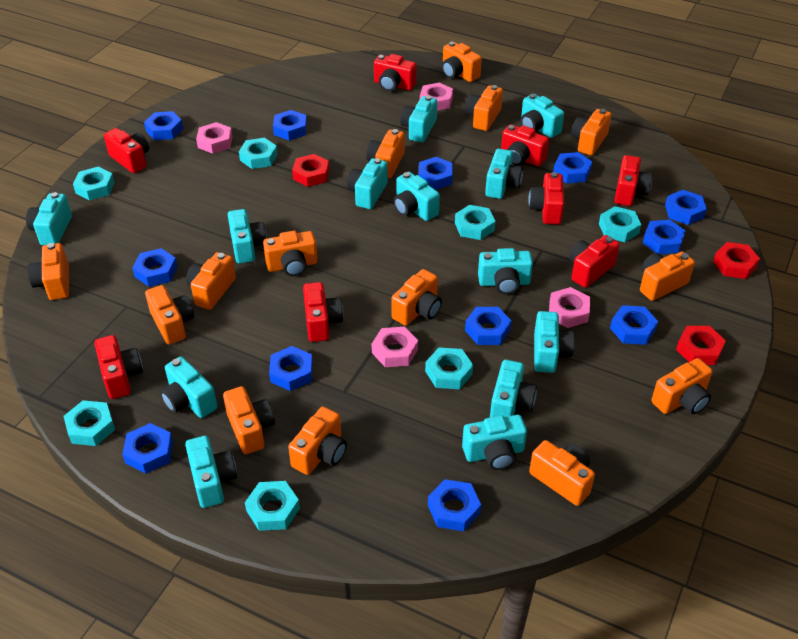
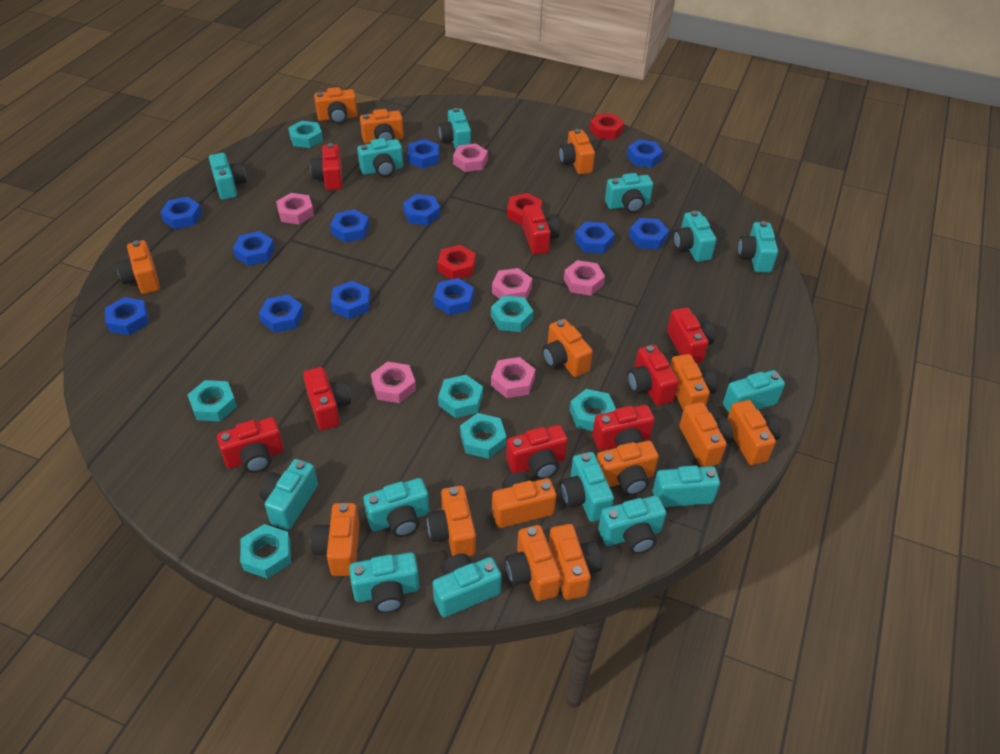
pink nut: [196,122,233,154] [372,327,418,367] [420,82,453,110] [549,287,590,328] = 4 -> [276,193,314,224] [371,362,416,403] [453,143,488,172] [491,357,536,398] [492,268,532,300] [564,260,605,296] = 6
turquoise camera: [26,192,72,246] [161,356,217,418] [185,436,237,508] [228,209,267,264] [347,158,388,209] [394,172,440,221] [400,95,437,142] [462,415,527,470] [478,248,533,294] [485,149,523,199] [490,360,537,417] [521,94,564,138] [534,311,575,373] = 13 -> [209,153,246,200] [259,459,318,530] [349,552,419,613] [357,138,403,177] [363,478,429,537] [433,553,502,617] [439,108,471,150] [560,452,614,522] [598,496,666,554] [605,173,653,213] [652,457,720,507] [673,211,717,262] [723,367,785,412] [738,221,778,273] = 14

